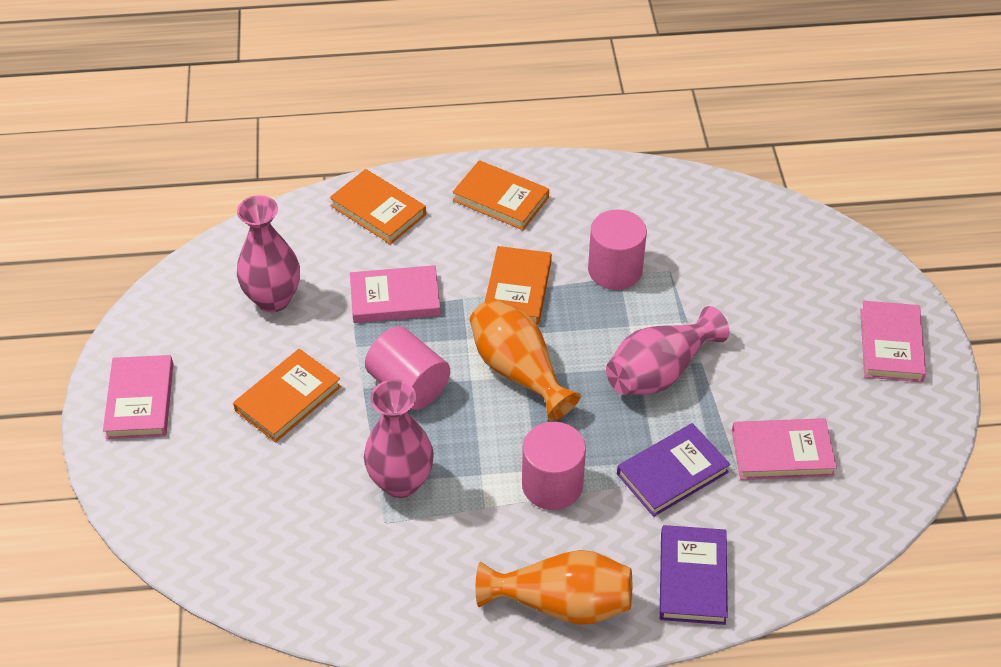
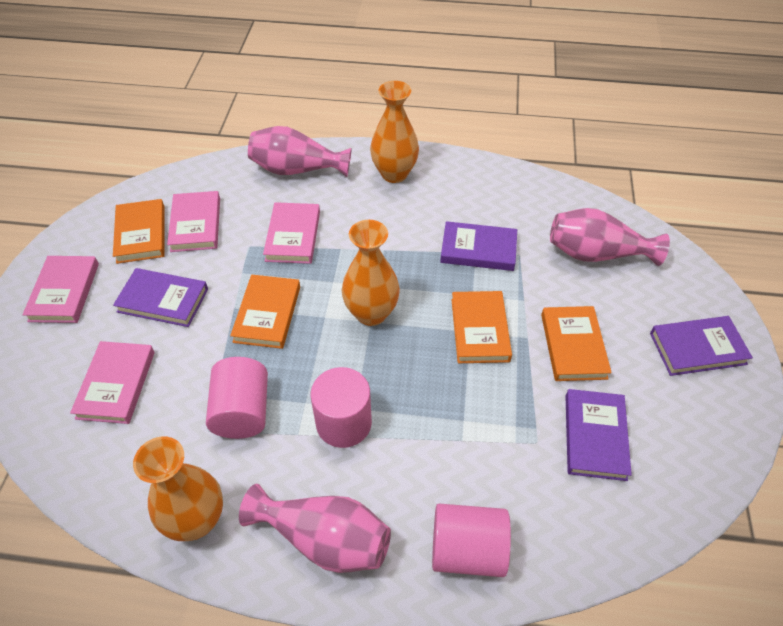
orange vase: [470,298,581,421] [476,550,632,625] = 2 -> [133,436,223,541] [342,220,400,326] [370,81,419,183] = 3
purple book: [617,423,730,517] [660,525,728,625] = 2 -> [113,268,208,327] [440,221,517,271] [565,389,632,481] [650,316,753,376] = 4

